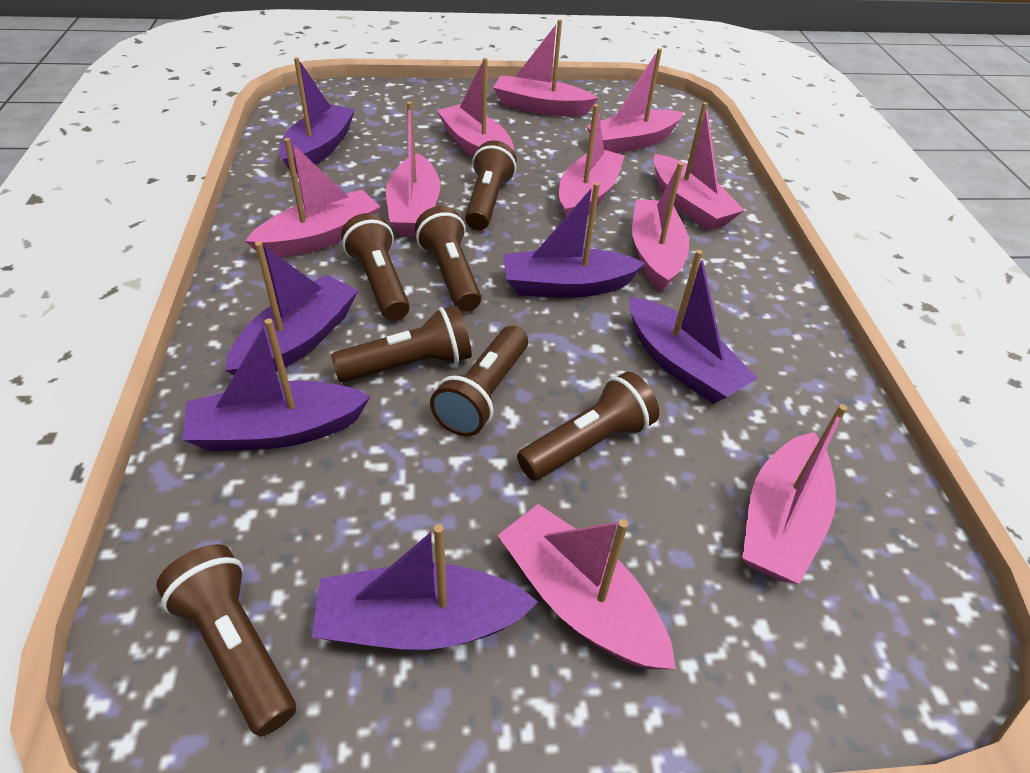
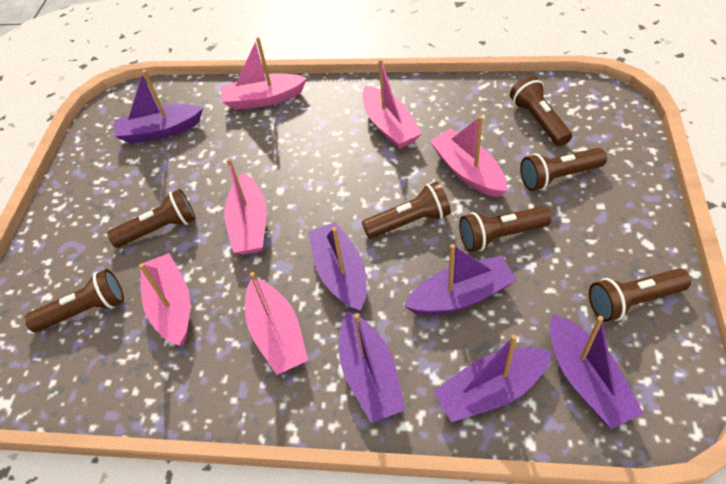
pink boat: [245,138,381,258] [386,102,441,236] [437,58,514,157] [493,19,598,117] [498,504,676,669] [559,104,625,217] [586,48,684,153] [632,162,689,292] [654,102,745,231] [742,404,847,584] = 10 -> [139,253,190,346] [221,37,307,110] [224,158,267,255] [245,272,308,375] [362,59,422,149] [430,116,507,198] = 6

